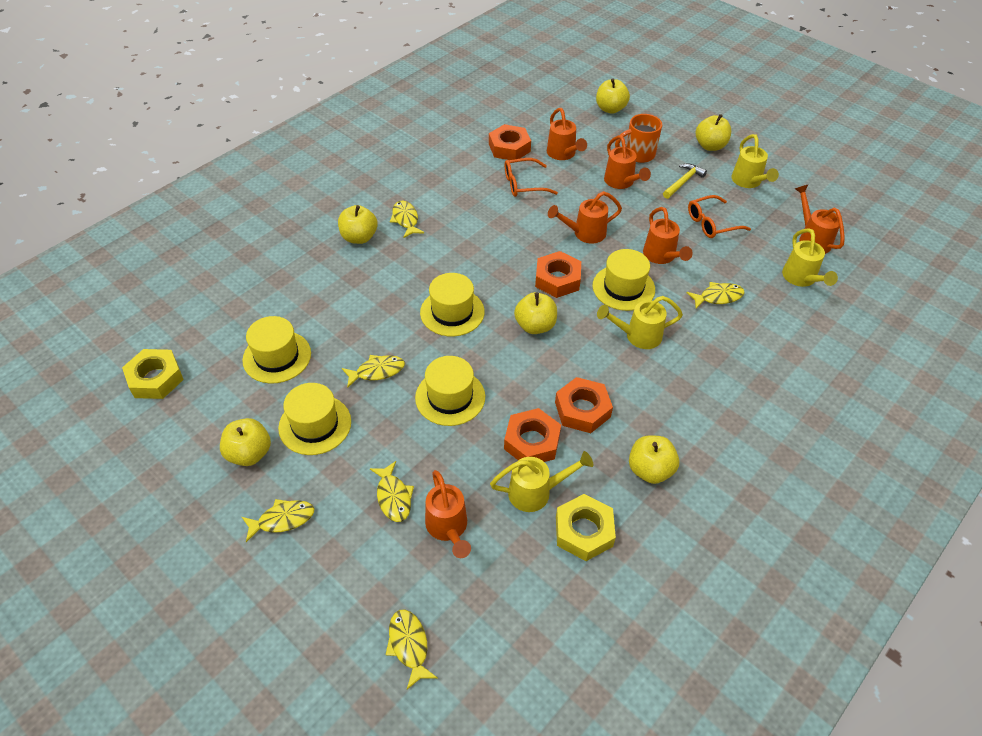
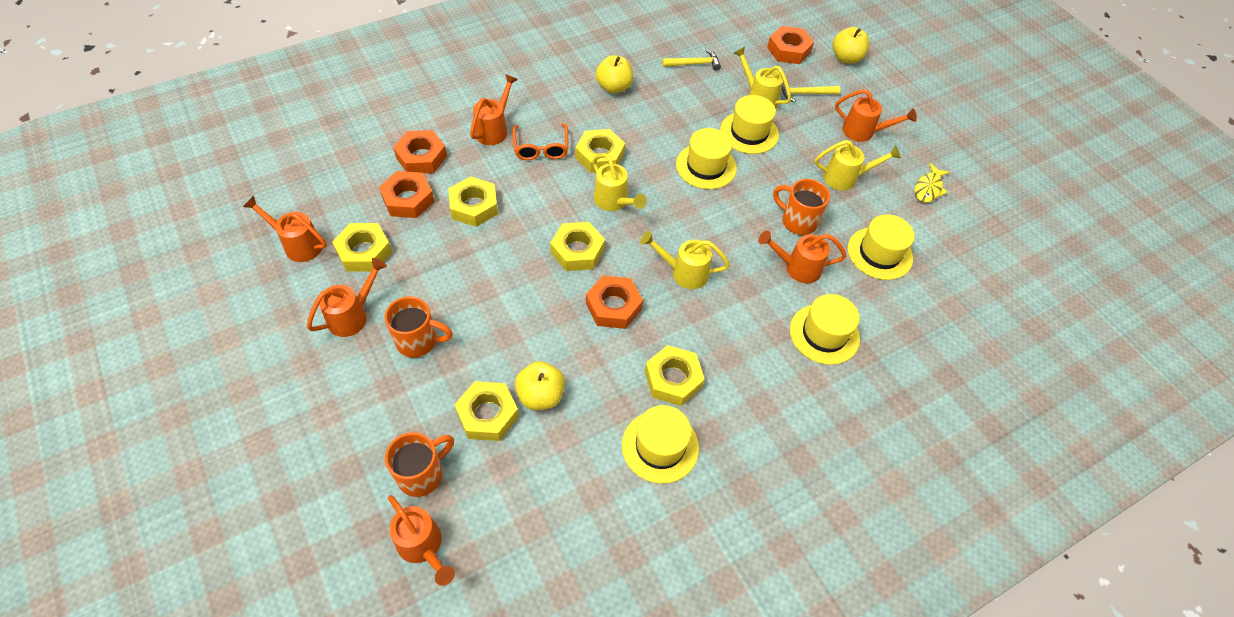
orange glasses: [505,158,558,197] [688,195,751,238] = 2 -> [512,123,568,160] = 1
orange mug: [615,114,662,163] = 1 -> [385,296,453,358] [385,432,454,497] [773,179,830,235] = 3
yellow apple: [220,418,271,466] [338,205,377,244] [514,292,557,334] [596,78,630,114] [629,435,679,484] [696,114,731,151] = 6 -> [515,361,565,410] [595,55,633,94] [833,27,870,64] = 3
yellow fish: [242,499,314,542] [342,355,405,388] [370,461,414,522] [385,609,438,689] [390,201,424,238] [687,282,745,309] = 6 -> [915,163,950,203] = 1
yellow hammer: [663,163,707,199] = 1 -> [662,49,721,71] [782,82,840,102] = 2
yellow nut: [122,349,184,399] [556,494,616,561] = 2 -> [332,223,392,272] [448,176,498,227] [454,381,519,441] [550,222,605,271] [575,129,625,173] [645,345,705,406] = 6

